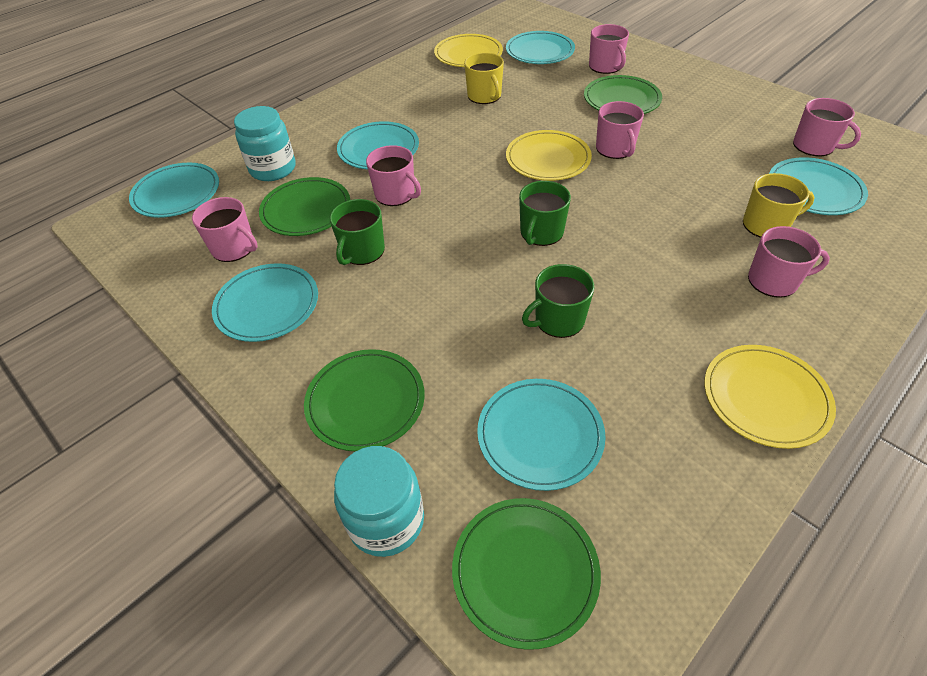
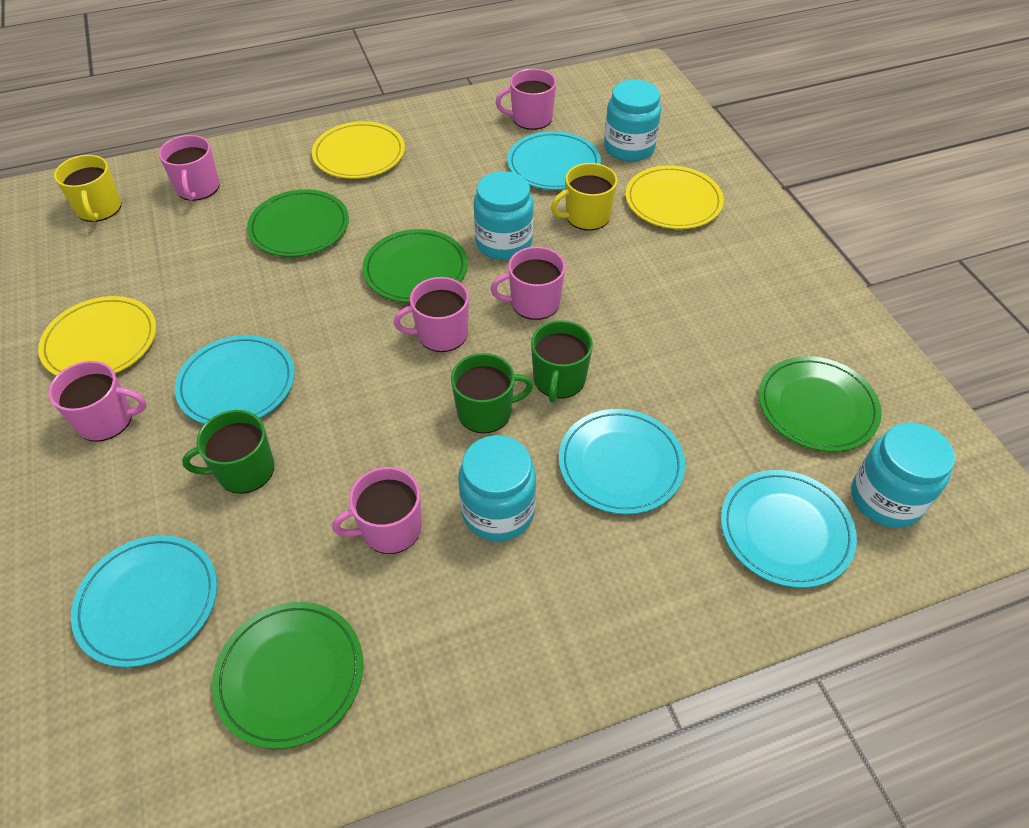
turquoise jar: [234,106,296,181] [334,446,424,557] = 2 -> [458,435,536,541] [474,171,534,260] [604,79,661,162] [851,423,955,528] = 4
turquoise plate: [129,163,219,218] [212,263,318,342] [337,121,419,169] [477,379,606,491] [506,31,575,64] [769,157,868,215] = 6 -> [71,535,217,667] [175,335,295,424] [507,131,601,190] [559,409,685,515] [721,470,857,588] = 5

